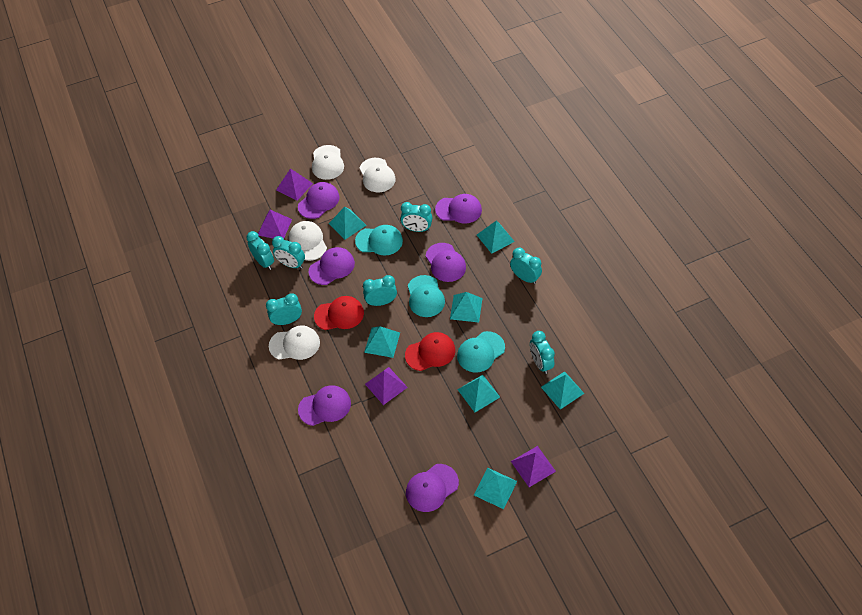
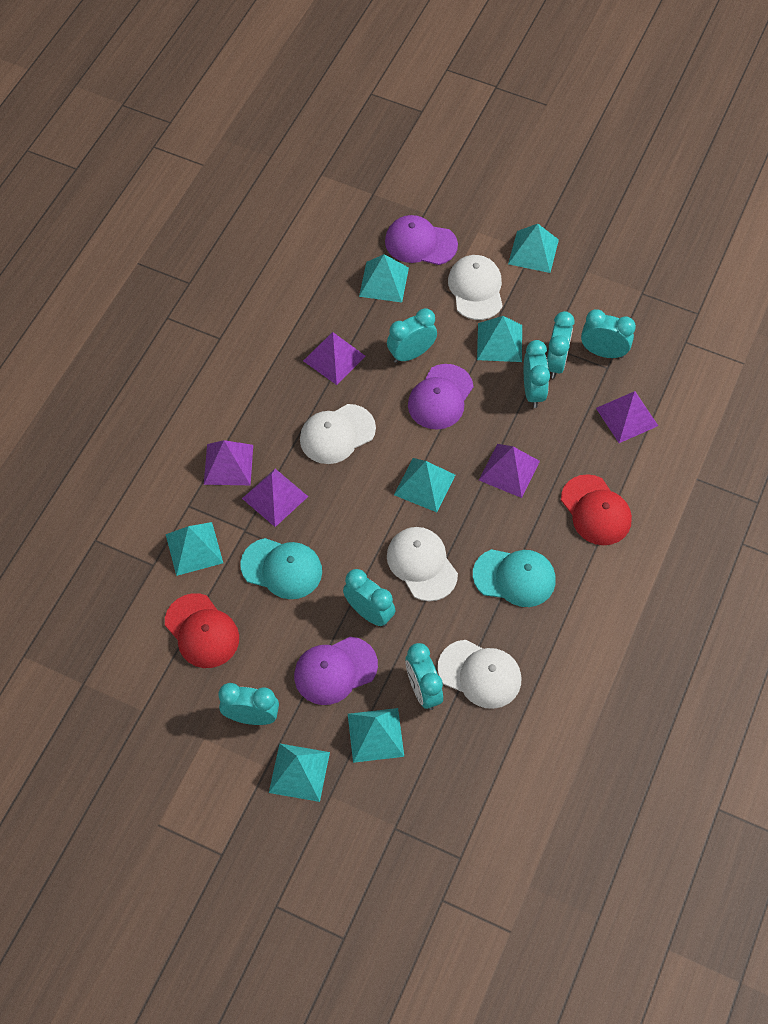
purple cap: [298,182,340,219] [298,385,351,426] [309,247,355,285] [406,464,459,512] [426,243,466,282] [435,194,482,224] = 6 -> [294,637,378,705] [385,215,458,265] [408,364,474,430] = 3
purple pyramid: [258,210,292,239] [276,168,313,201] [365,367,408,405] [511,446,556,487] = 4 -> [204,440,253,485] [242,469,309,527] [303,332,366,385] [479,444,540,498] [596,391,658,443] = 5
turquoise cap: [355,225,403,255] [408,275,445,317] [457,331,505,373] = 3 -> [240,538,322,599] [473,549,556,607] = 2

